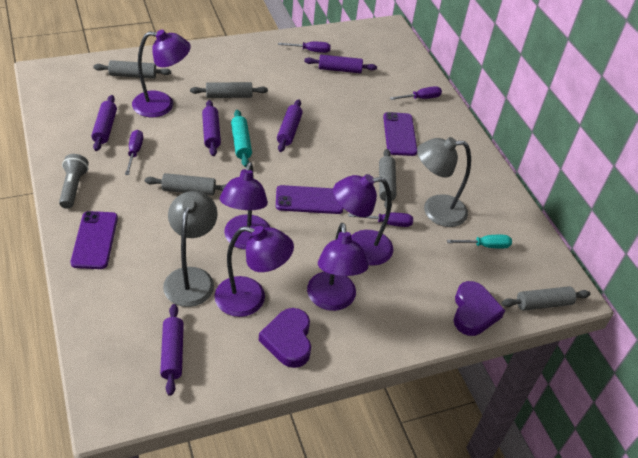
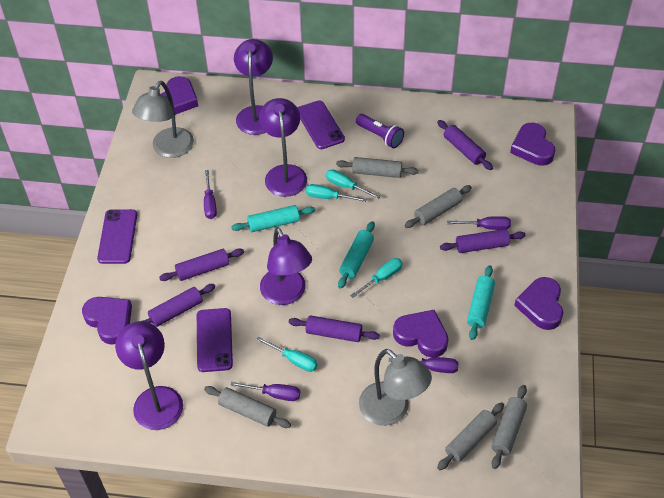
grey flashlight: [59,154,89,209] = 1 -> none = 0
purple flashlight: none = 0 -> [356,114,404,148] = 1
purple heart: [259,308,311,368] [454,281,505,336] = 2 -> [82,297,132,345] [161,76,198,115] [393,310,448,358] [510,123,555,166] [514,277,563,330] = 5
purple lamp: [132,30,191,118] [214,226,294,317] [220,162,270,250] [307,223,369,311] [333,174,393,266] = 5 -> [115,321,183,430] [234,39,273,135] [259,98,307,197] [260,227,312,305] = 4
turquoise rolling pin: [231,110,252,167] = 1 -> [231,205,315,232] [338,221,375,289] [467,265,495,340] = 3
turquoise screwdriver: [447,235,512,248] = 1 -> [256,337,318,372] [306,184,367,202] [326,169,381,199] [350,258,402,298] = 4

